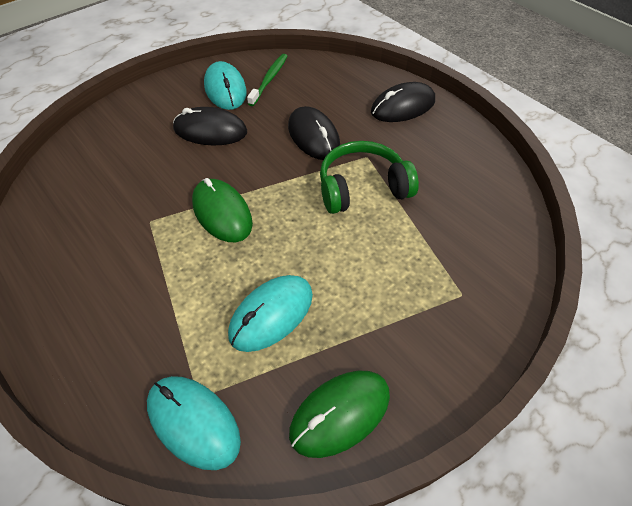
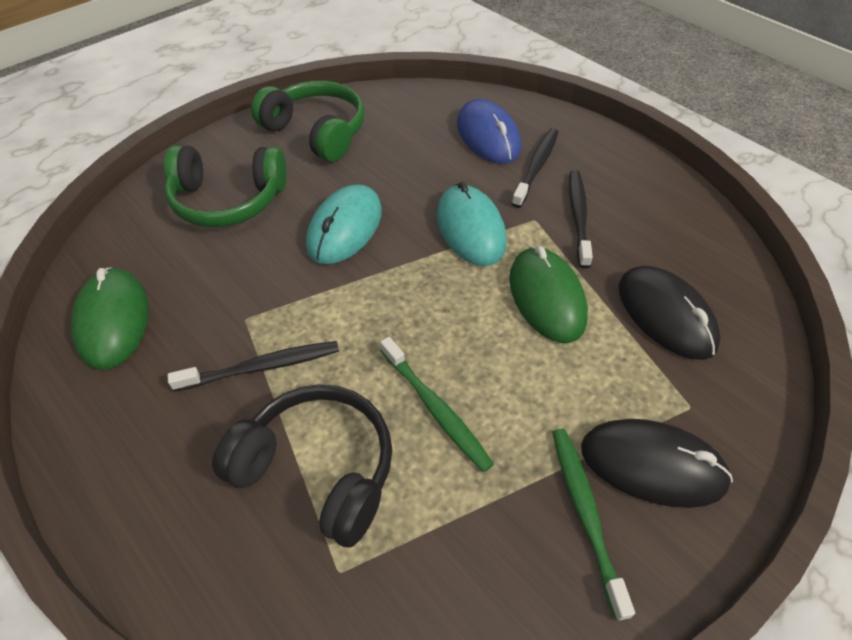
black headphones: none = 0 -> [212,384,392,548] = 1
black mouse: [173,107,247,145] [288,106,340,160] [371,82,435,122] = 3 -> [581,419,733,508] [619,265,721,360] = 2
black toothbrush: none = 0 -> [167,341,339,392] [512,129,558,208] [569,170,593,268] = 3
blue mouse: none = 0 -> [457,99,521,164] = 1
green headphones: [320,141,419,214] = 1 -> [164,145,287,227] [251,81,365,162] = 2
green toothbrush: [247,54,287,106] = 1 -> [380,337,494,472] [552,428,635,621] = 2
turquoise mouse: [147,376,241,470] [204,61,247,110] [228,275,313,352] = 3 -> [306,184,382,264] [437,182,507,266] = 2

